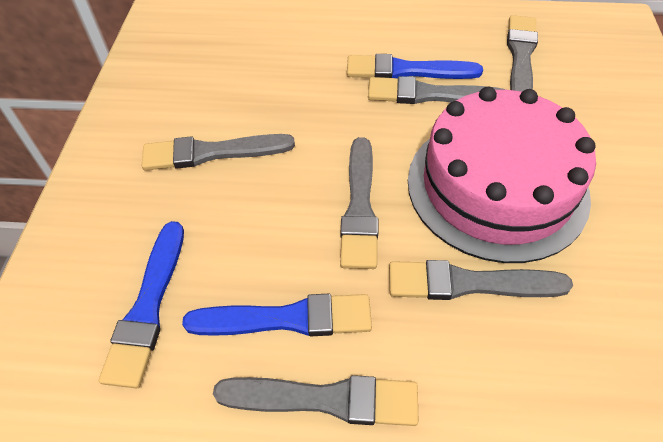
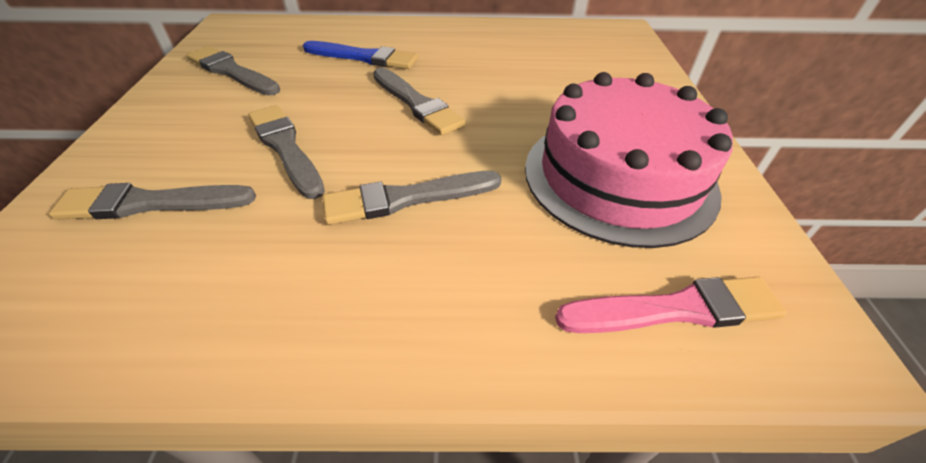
blue brush: [99,221,184,389] [182,294,372,336] [347,54,483,79] = 3 -> [303,41,418,69] = 1
grey brush: [142,134,295,170] [213,375,418,426] [340,137,378,269] [368,76,506,104] [389,260,573,300] [507,15,538,92] = 6 -> [49,183,256,220] [186,46,280,96] [248,105,325,199] [322,171,501,225] [373,68,466,135] = 5
pink brush: none = 0 -> [555,277,787,333] = 1

